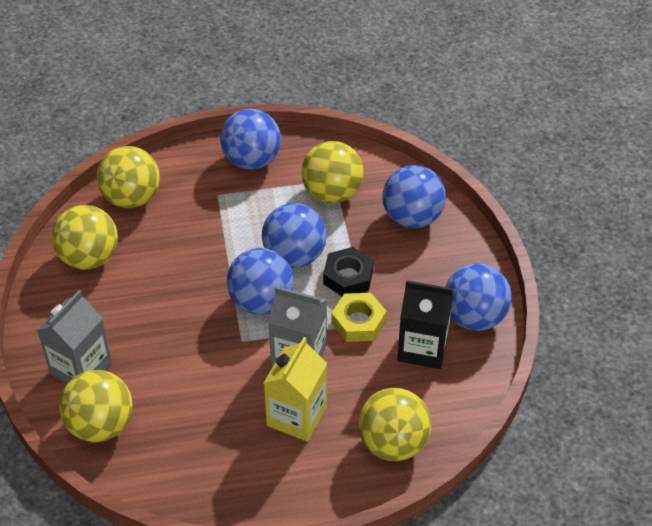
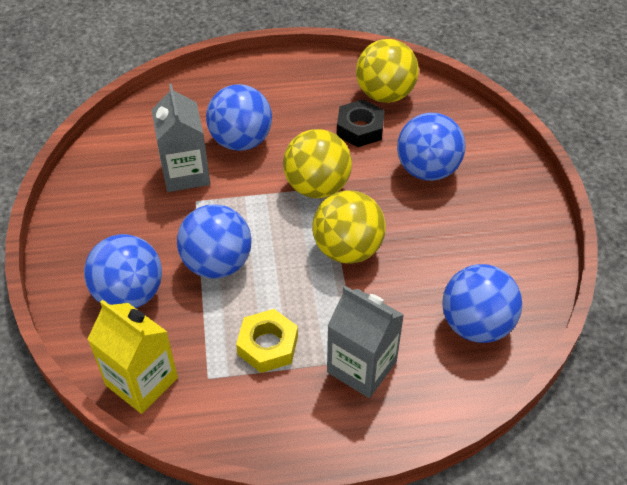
black carton: [397,280,454,369] = 1 -> none = 0
yellow ball: [52,205,118,270] [59,370,132,442] [97,146,160,208] [301,141,364,203] [358,388,431,461] = 5 -> [283,129,352,198] [312,190,386,264] [356,39,419,103] = 3

